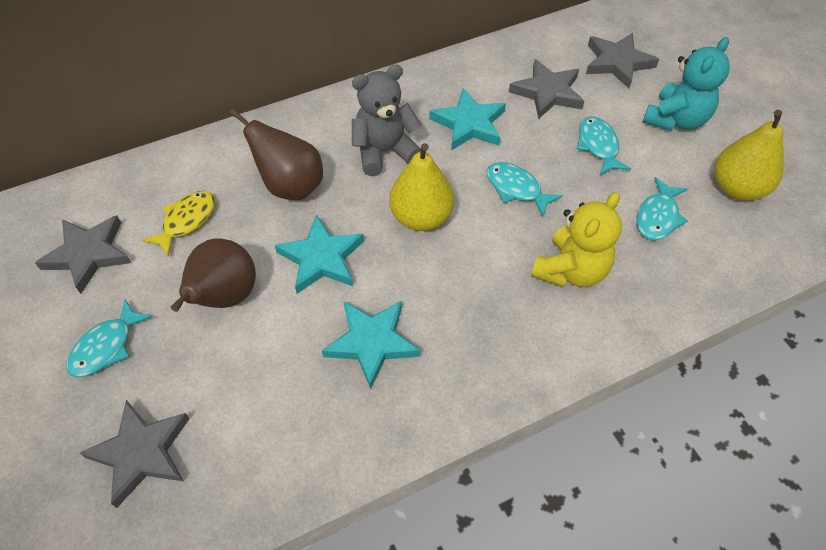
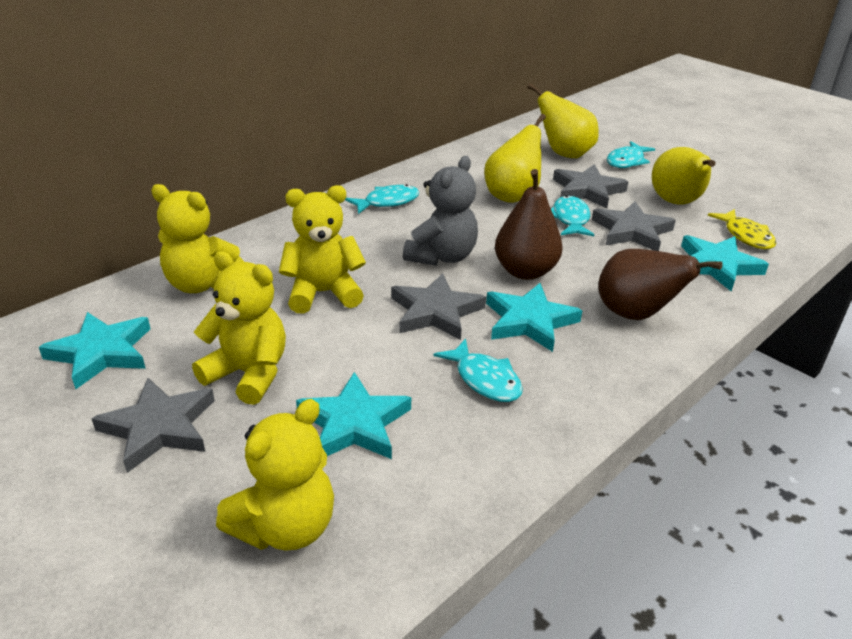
turquoise star: [274,214,364,294] [322,301,420,389] [429,88,506,151] = 3 -> [39,312,150,389] [296,372,411,459] [486,283,583,352] [681,235,769,292] = 4
turquoise teddy bear: [643,37,730,131] = 1 -> none = 0
yellow pear: [389,143,454,231] [715,110,784,201] = 2 -> [484,114,546,203] [527,83,599,158] [652,147,715,205] = 3
yellow teddy bear: [531,192,622,287] = 1 -> [151,184,244,293] [192,251,286,405] [216,399,334,551] [279,185,366,314] = 4

